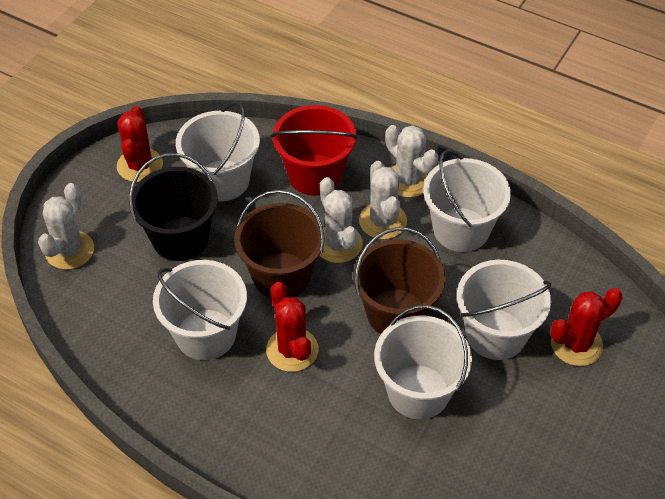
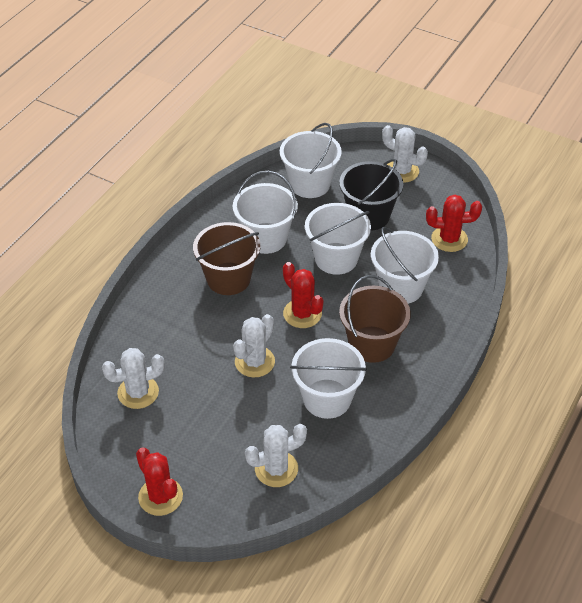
red bucket: [271,105,358,196] = 1 -> none = 0

